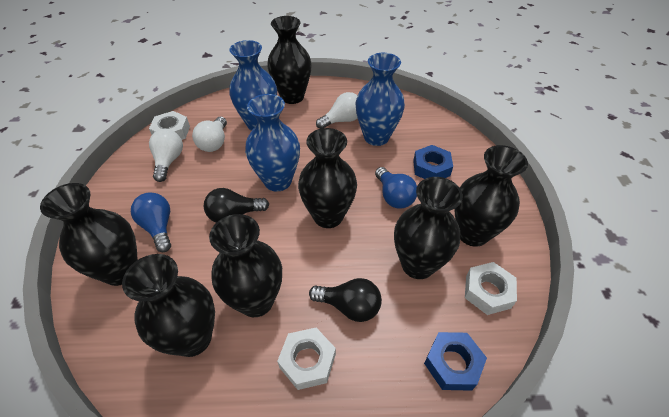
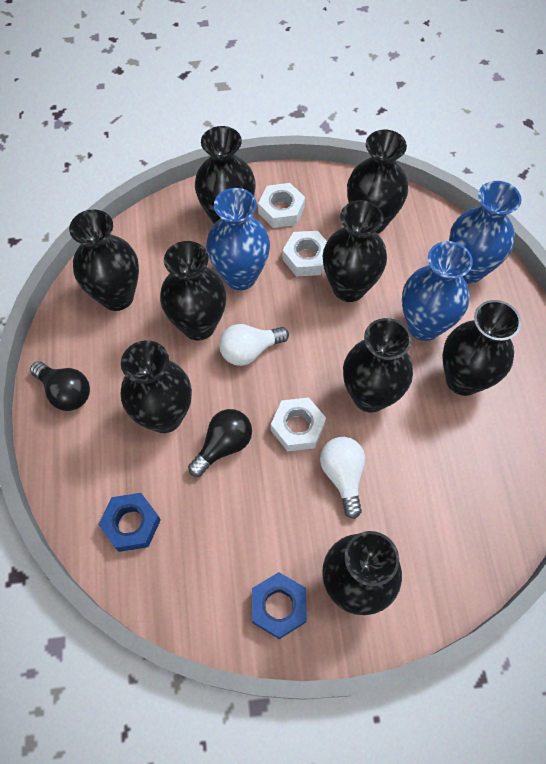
black vase: [40,183,138,286] [122,254,215,357] [209,214,282,317] [267,16,312,104] [298,128,357,228] [394,177,463,279] [454,145,528,247] = 7 -> [69,209,139,311] [121,340,192,433] [160,241,226,341] [195,126,256,224] [322,531,402,615] [323,200,387,302] [343,318,413,413] [347,130,408,234] [442,300,521,396] = 9
blue light bulb: [131,192,171,252] [375,167,417,209] = 2 -> none = 0
white light bulb: [149,129,183,182] [192,117,227,152] [316,92,358,129] = 3 -> [219,324,289,366] [320,437,365,519] = 2

